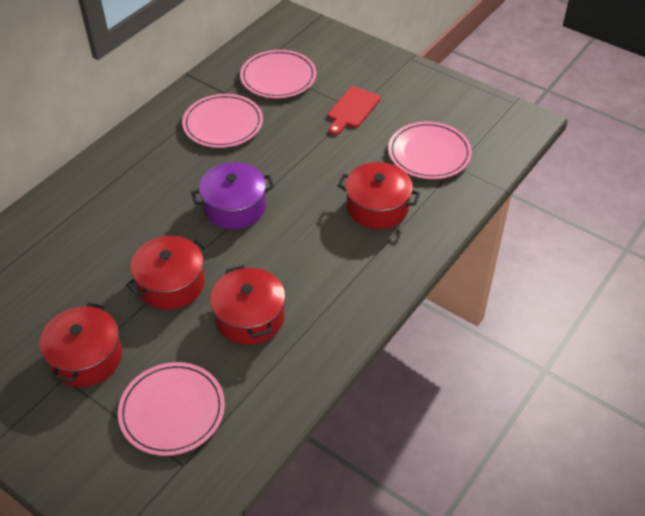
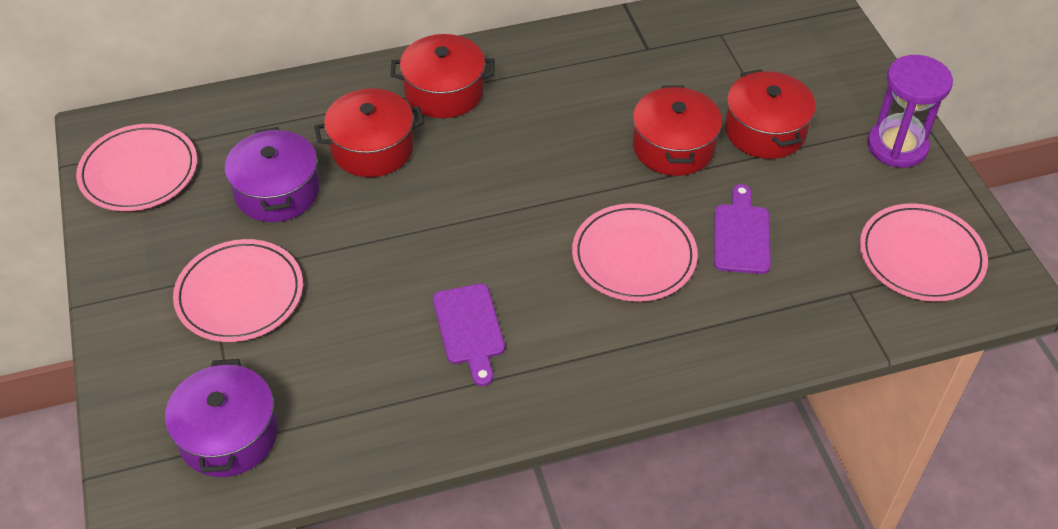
purple cutting board: none = 0 -> [433,284,505,386] [714,184,771,274] = 2
purple hourglass: none = 0 -> [867,55,953,168] = 1
purple pot: [191,162,274,229] = 1 -> [165,359,278,477] [225,127,320,222] = 2
red cutting board: [328,87,380,135] = 1 -> none = 0

